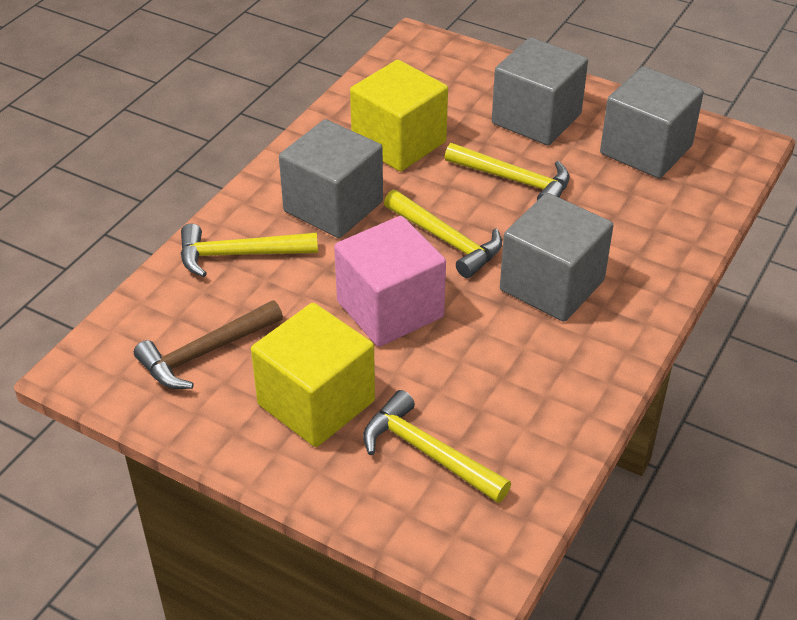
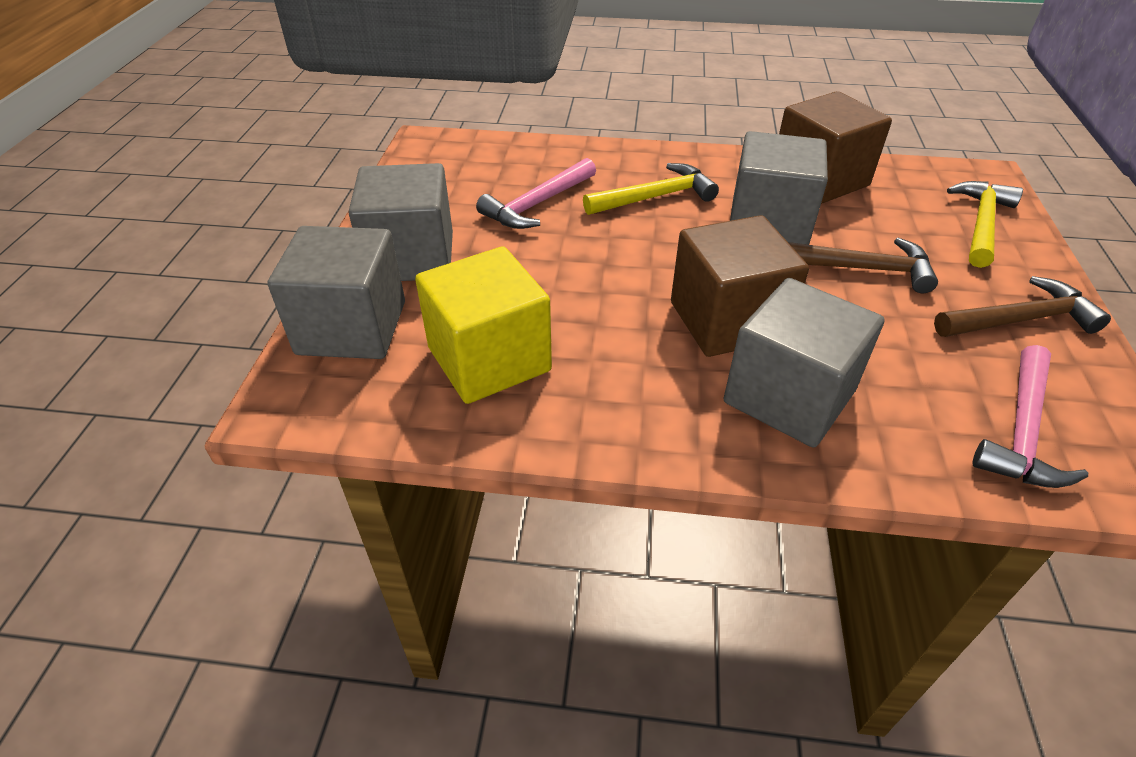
brown cube: none = 0 -> [671,215,809,357] [779,91,892,204] = 2
brown hammer: [134,300,283,389] = 1 -> [788,238,938,293] [934,276,1111,337] = 2
pink cube: [334,216,446,347] = 1 -> none = 0
pink hammer: none = 0 -> [476,158,596,229] [973,345,1088,488] = 2
yellow cube: [251,303,375,447] [350,60,448,171] = 2 -> [415,246,552,404] = 1
yellow hammer: [181,223,318,277] [363,390,511,503] [384,190,502,278] [445,143,570,201] = 4 -> [583,163,719,215] [947,181,1023,268] = 2

